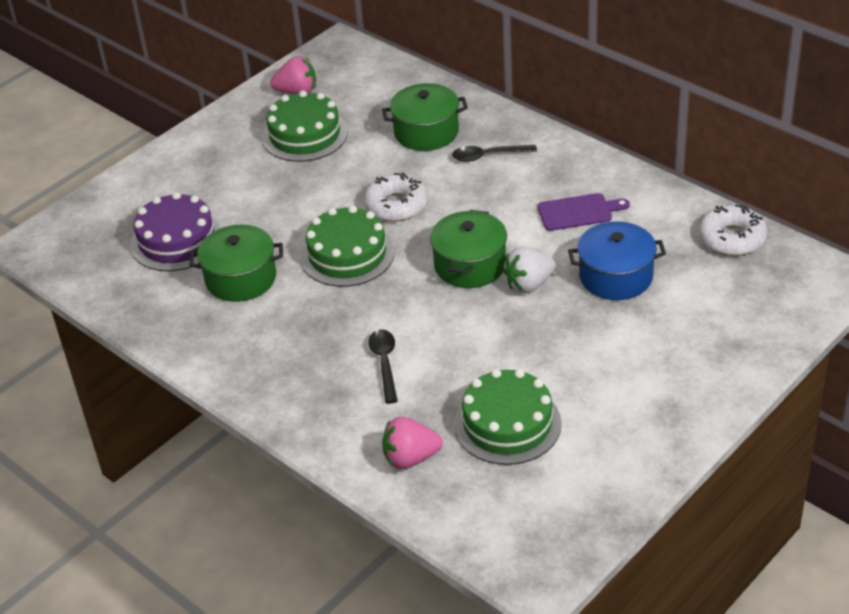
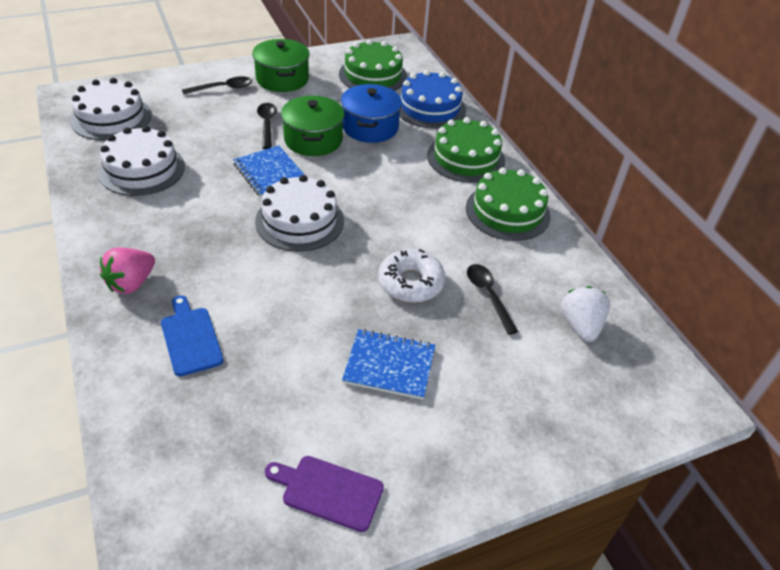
black spoon: [368,329,398,404] [452,145,537,162] = 2 -> [182,76,252,95] [257,103,277,149] [467,264,518,335] = 3
blue cake: none = 0 -> [399,70,466,129] = 1
blue cutting board: none = 0 -> [161,295,224,377] = 1
blue notebook: none = 0 -> [233,145,306,197] [342,329,435,400] = 2
green pot: [190,225,283,302] [382,83,468,151] [430,210,507,288] = 3 -> [252,39,310,92] [281,95,345,156] = 2
pink strawberry: [270,56,316,95] [382,417,443,469] = 2 -> [100,247,155,294] = 1
purple cake: [130,192,222,271] = 1 -> none = 0
white cake: none = 0 -> [70,78,152,141] [98,126,185,196] [255,175,344,252] = 3
white donut: [364,172,428,222] [699,205,767,256] = 2 -> [378,249,445,303] = 1

